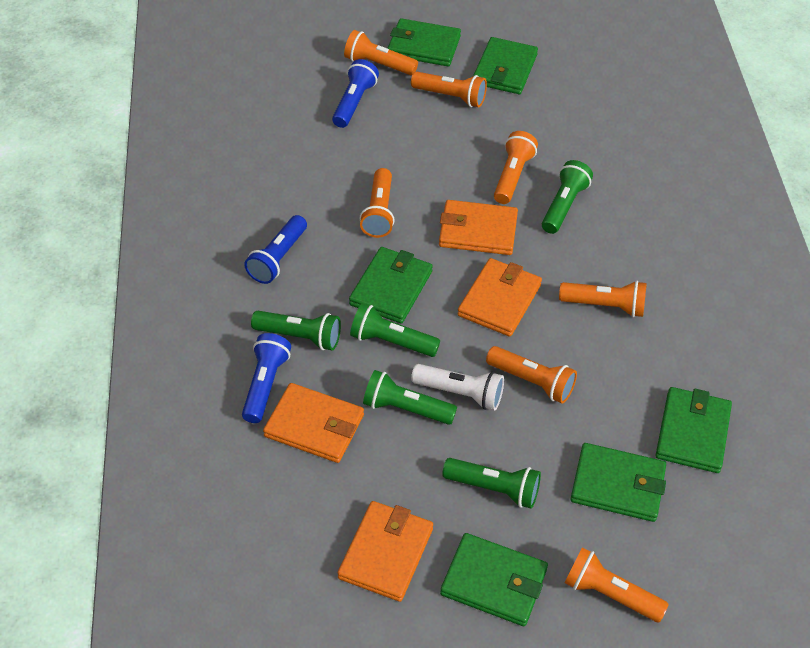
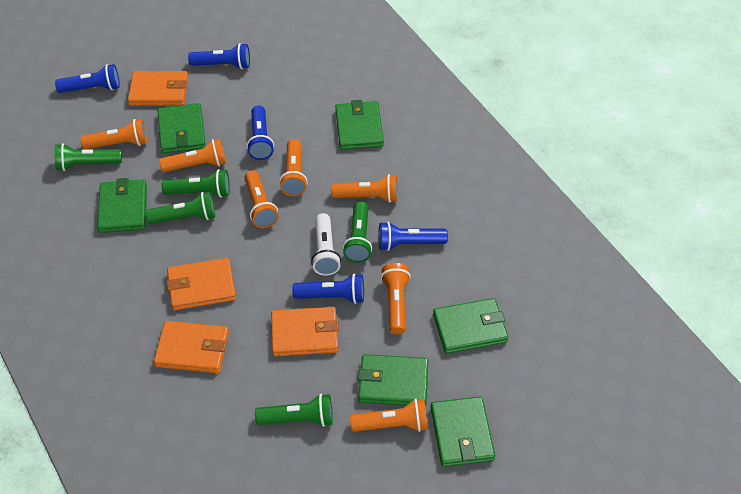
blue flashlight: [242,333,291,423] [244,215,307,284] [332,59,379,128] = 3 -> [55,64,120,93] [188,43,250,69] [247,106,274,160] [292,273,364,304] [378,222,448,251] = 5

